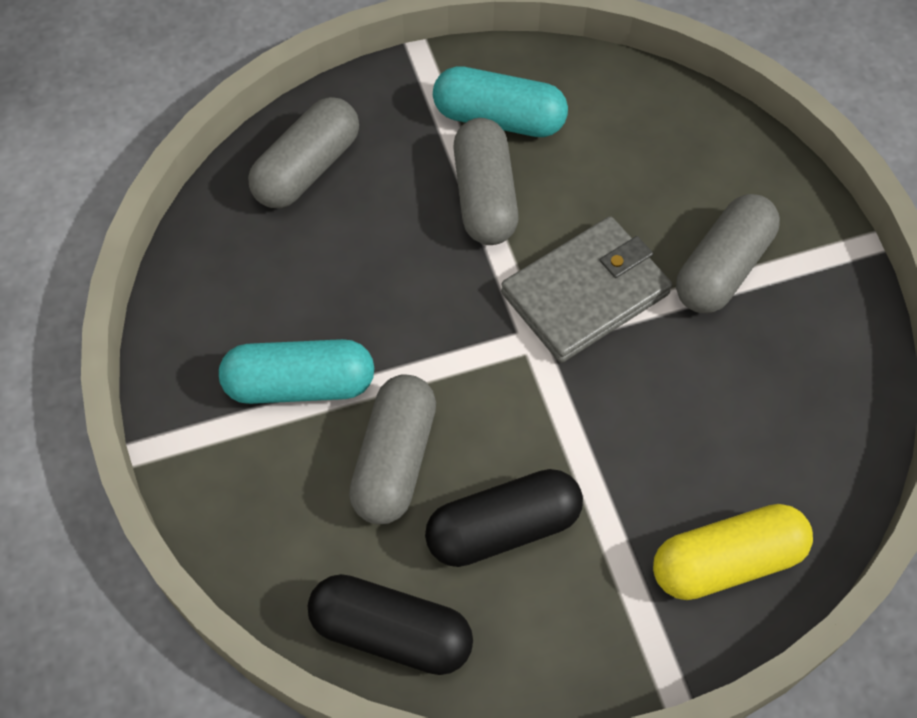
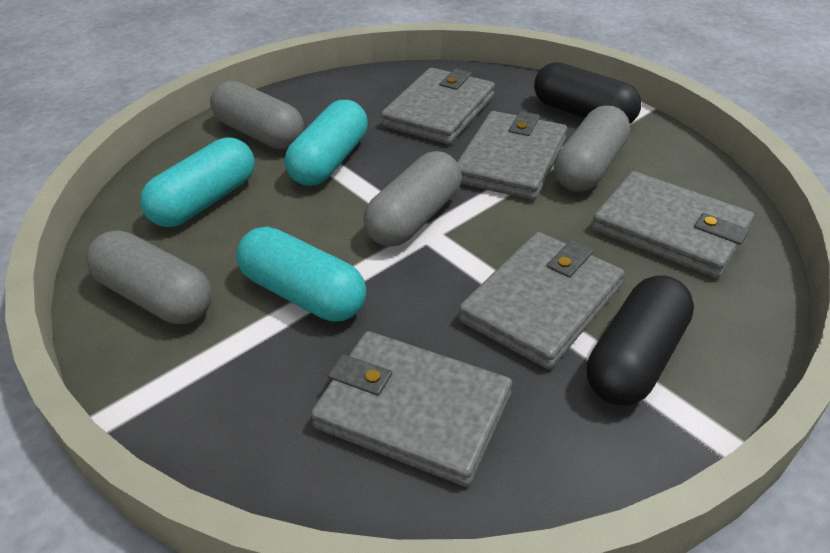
grey wallet: [501,216,672,363] = 1 -> [311,331,512,487] [381,68,495,144] [457,111,567,200] [459,232,625,370] [592,171,754,278] = 5
turquoise capsule: [219,339,374,404] [433,66,568,137] = 2 -> [140,138,255,227] [237,227,366,322] [285,100,368,186] = 3
yellow capsule: [653,504,813,600] = 1 -> none = 0

